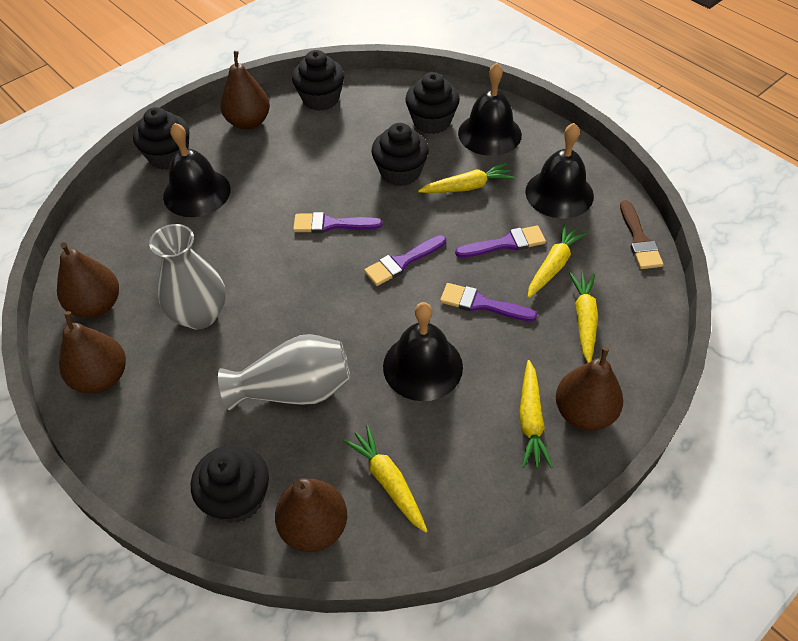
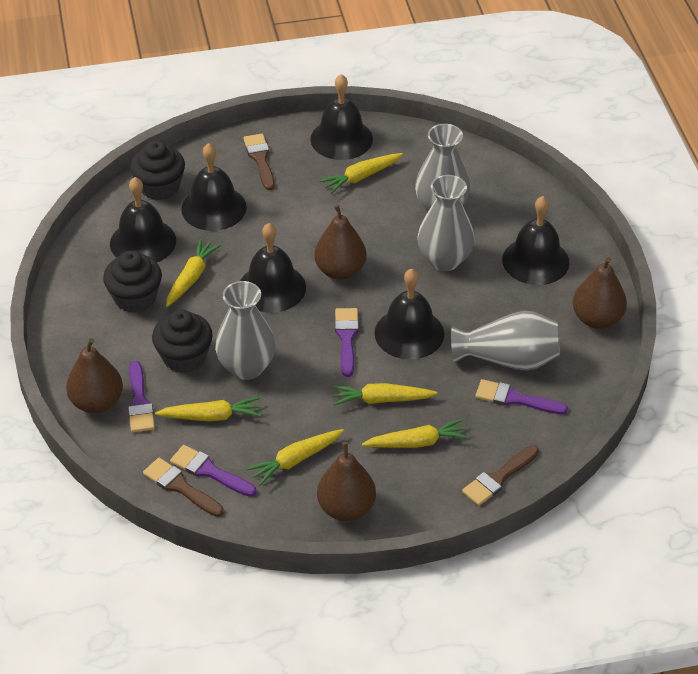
black bell: [163,123,231,217] [383,302,463,401] [458,63,522,156] [525,123,594,219] = 4 -> [110,177,176,262] [181,143,247,231] [240,223,306,313] [310,74,373,160] [375,269,444,360] [502,196,569,285] = 6
black cupcake: [133,107,189,170] [191,445,269,523] [292,50,344,111] [371,123,429,186] [405,72,460,134] = 5 -> [103,250,162,313] [130,140,185,200] [152,310,213,373] = 3
brown brush: [620,200,663,269] = 1 -> [143,458,224,517] [244,134,275,190] [462,445,539,506] = 3
brown pear: [57,242,119,318] [59,311,126,393] [220,51,270,130] [275,478,347,552] [556,347,623,431] = 5 -> [66,338,123,413] [314,205,367,280] [317,442,376,521] [573,257,627,329] = 4
grey vase: [149,224,226,329] [218,334,350,411] = 2 -> [215,281,275,380] [415,124,470,212] [418,175,474,271] [451,311,560,371] = 4
yellow carrot: [343,425,427,533] [418,163,515,193] [519,360,553,468] [528,223,587,298] [569,272,598,363] = 5 -> [155,397,261,421] [166,239,221,307] [246,429,344,486] [320,153,403,194] [332,383,437,405] [362,419,469,448] = 6

